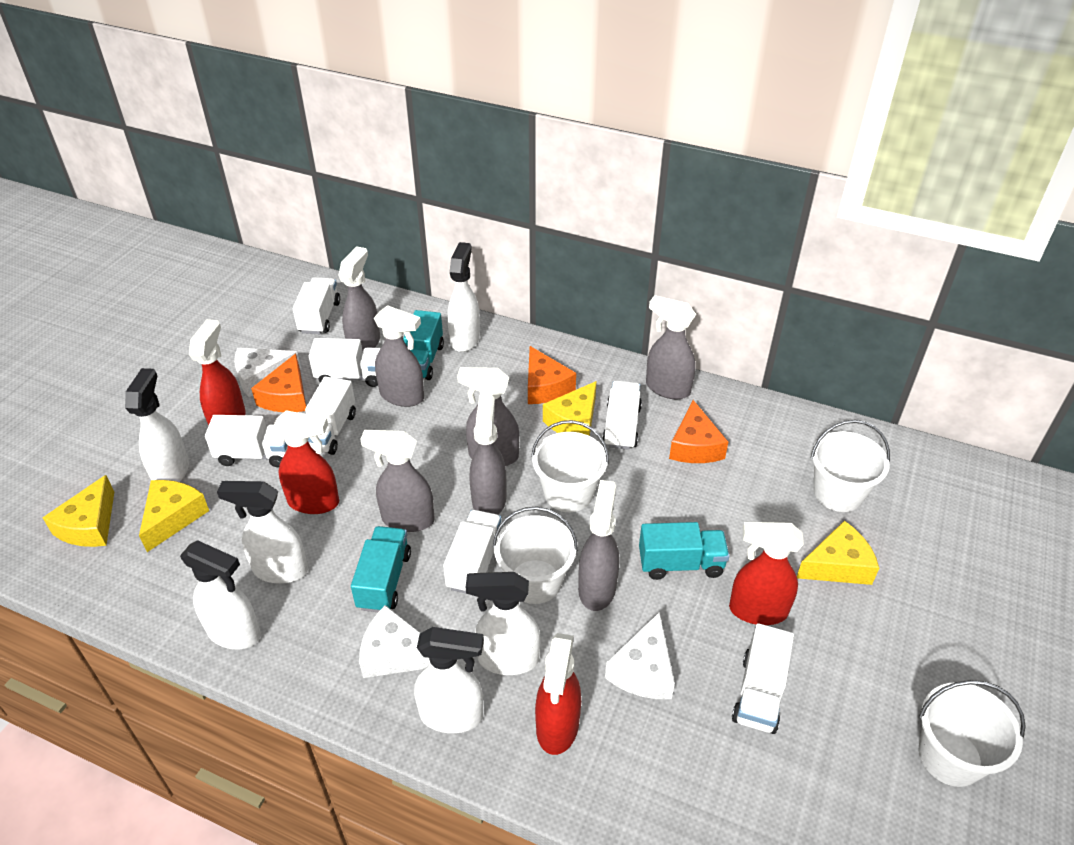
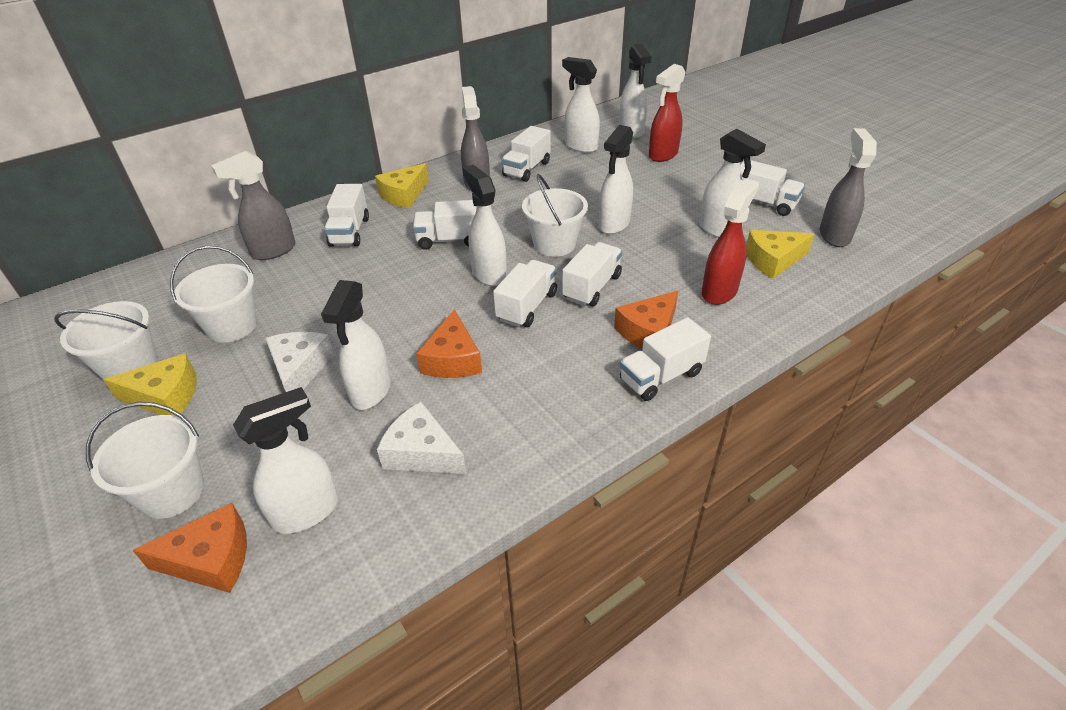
grey spray bottle: [338,246,380,351] [360,430,434,532] [374,305,424,407] [457,367,519,466] [470,395,506,515] [578,480,619,611] [646,295,696,399] = 7 -> [211,151,296,260] [461,86,490,191] [820,128,877,247] = 3
red spray bottle: [189,319,245,426] [273,410,339,514] [535,633,581,755] [729,522,804,625] = 4 -> [649,64,686,162] [702,178,759,305] = 2
turquoise truck: [351,526,411,612] [403,310,444,380] [639,522,729,580] = 3 -> none = 0
white cheese: [234,348,301,397] [359,605,430,678] [605,612,675,699] = 3 -> [265,332,334,392] [377,402,466,474] = 2
white spray bottle: [125,368,189,482] [180,540,261,649] [217,481,308,584] [414,627,484,733] [447,242,480,352] [466,572,540,675] = 6 -> [233,387,339,534] [321,280,391,410] [463,165,507,286] [562,57,600,153] [599,125,633,234] [619,43,651,138] [699,129,766,238] = 7
yellow cheese: [42,475,114,547] [139,480,209,552] [543,381,597,436] [797,521,879,585] = 4 -> [104,353,197,416] [375,163,429,208] [746,230,814,279] = 3

